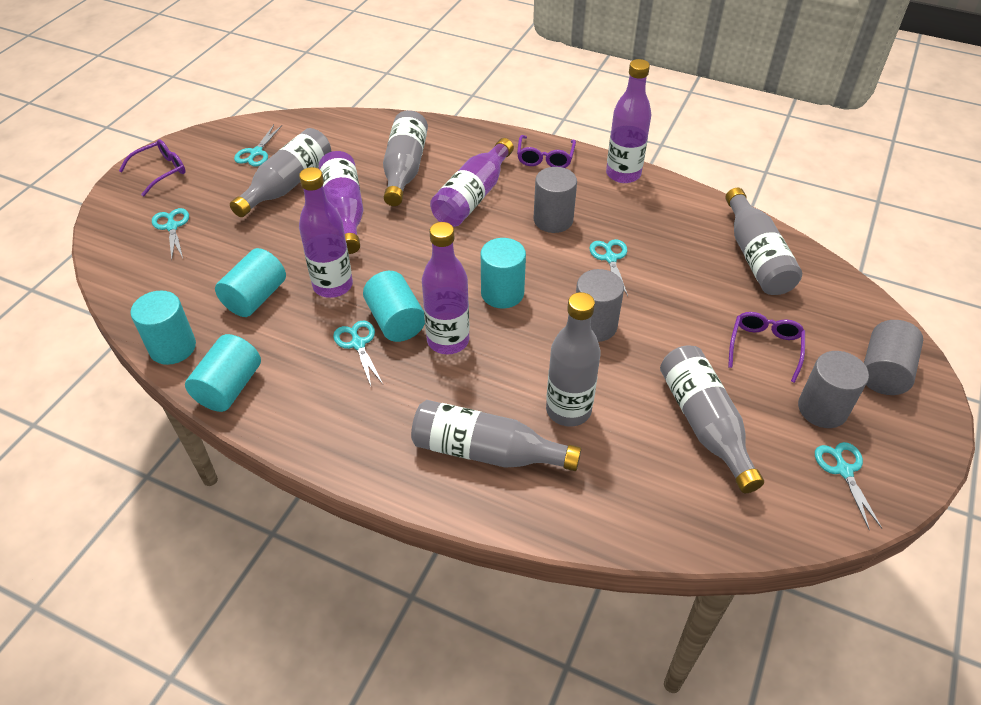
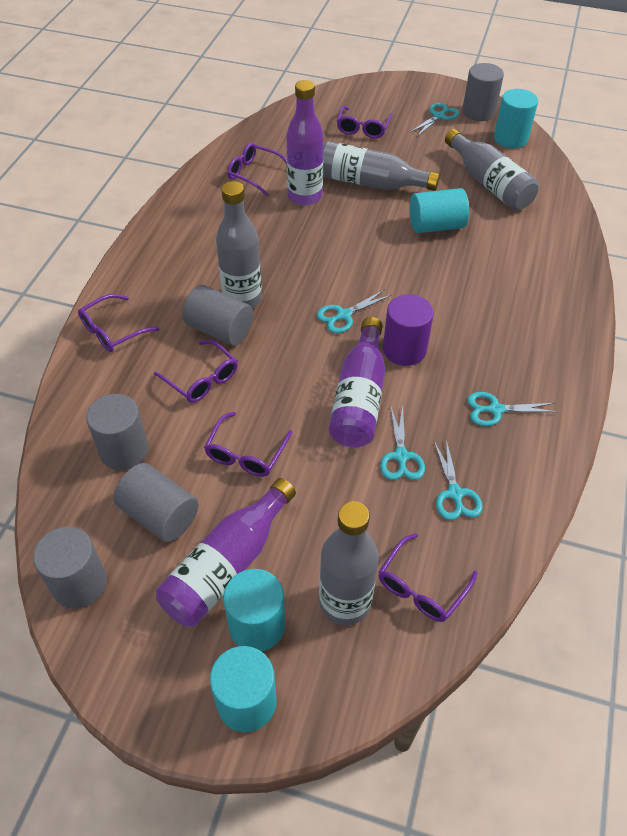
grey bottle: [230,128,331,217] [383,110,428,206] [411,400,581,471] [546,292,601,427] [660,346,764,493] [725,188,802,295] = 6 -> [216,181,262,308] [319,501,379,626] [323,141,440,191] [445,129,539,210] = 4
grey cylinder: [534,167,577,233] [576,269,624,342] [798,351,869,428] [864,320,923,395] = 4 -> [33,526,107,609] [86,394,148,470] [113,463,199,542] [183,285,253,346] [462,63,504,121] = 5
purple bottle: [299,167,353,298] [319,151,363,254] [422,222,470,354] [430,138,514,227] [606,59,651,183] = 5 -> [156,478,296,627] [286,80,324,206] [329,317,385,448] = 3
purple cylinder: none = 0 -> [383,294,434,366] = 1
purple glasses: [119,139,185,196] [517,135,576,168] [728,312,805,383] = 3 -> [78,294,160,352] [154,340,238,403] [204,412,293,477] [227,143,287,196] [337,106,393,139] [379,533,478,622] = 6
turquoise cylinder: [130,291,196,365] [185,334,261,412] [215,248,286,317] [363,271,425,342] [481,238,526,308] = 5 -> [210,646,277,732] [223,569,285,652] [410,188,469,233] [494,89,538,149] = 4

